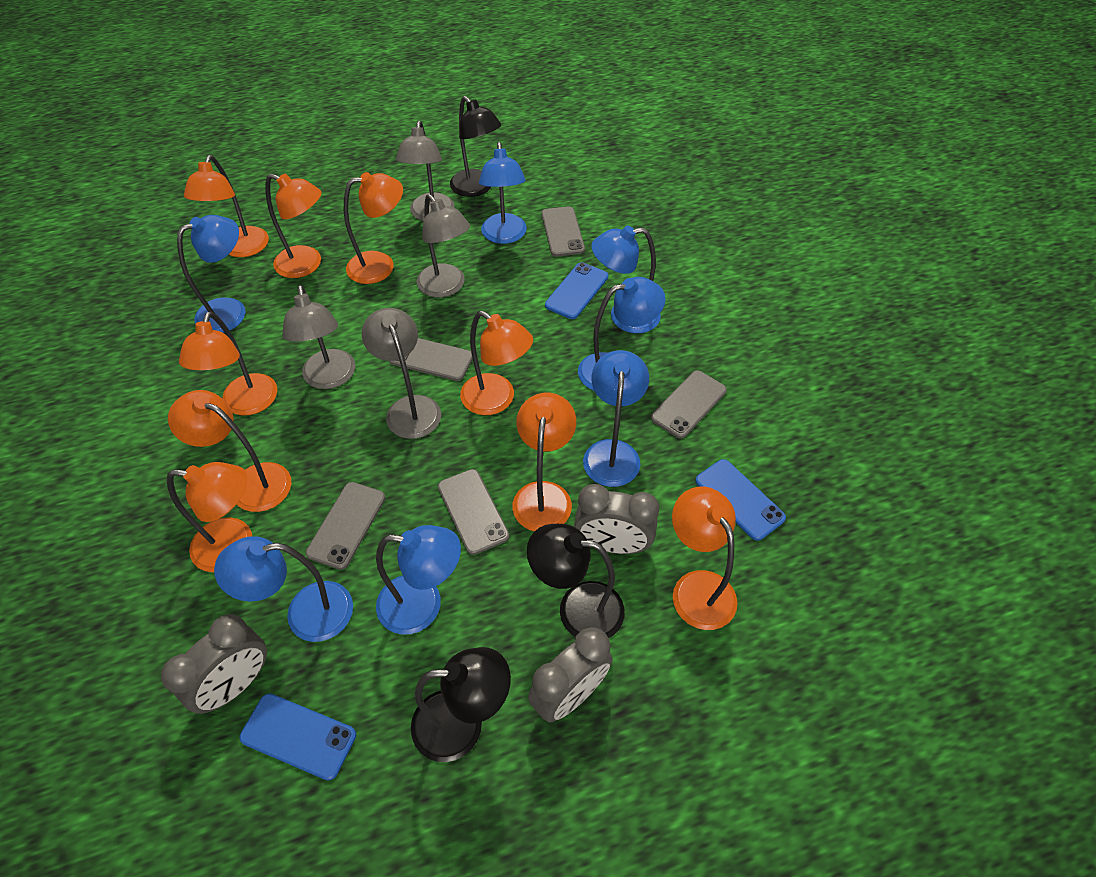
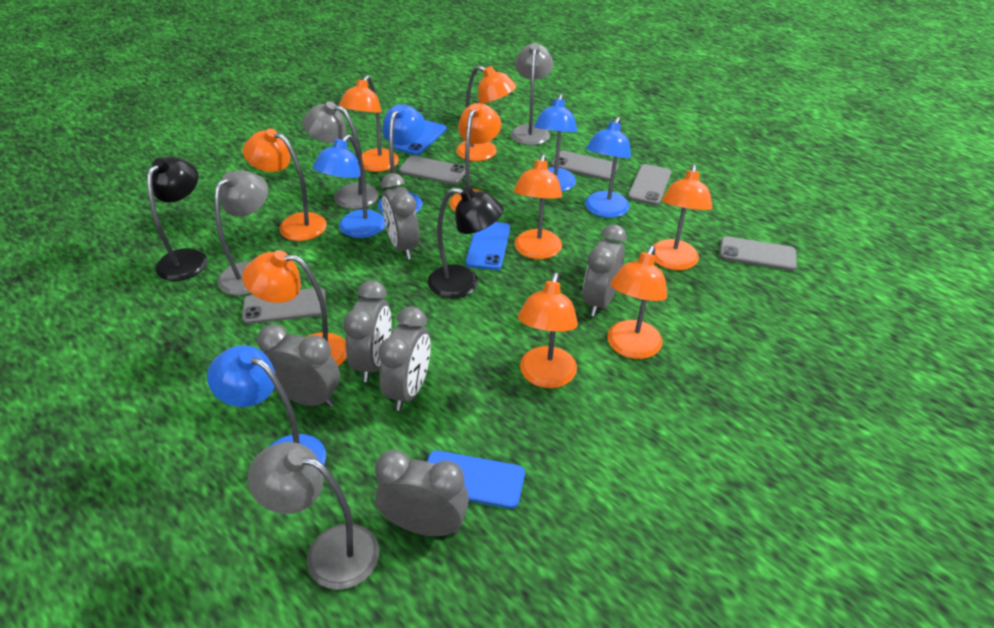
black lamp: [411,647,511,762] [450,96,501,197] [527,524,625,638] = 3 -> [147,157,207,281] [428,187,504,298] = 2
blue lamp: [177,215,246,333] [214,536,353,642] [376,525,461,635] [479,142,527,244] [578,277,666,391] [583,350,649,487] [591,226,661,333] = 7 -> [207,345,326,465] [312,134,385,238] [378,104,425,214] [534,94,577,192] [585,117,631,218] = 5
grey clock: [161,614,267,714] [528,627,613,723] [574,484,659,554] = 3 -> [257,324,340,408] [344,280,392,382] [375,450,469,536] [378,306,431,411] [381,173,419,259] [583,224,627,316] = 6

